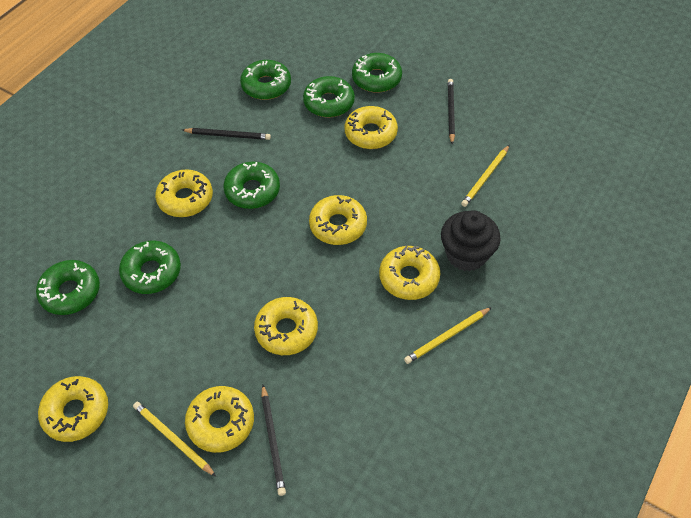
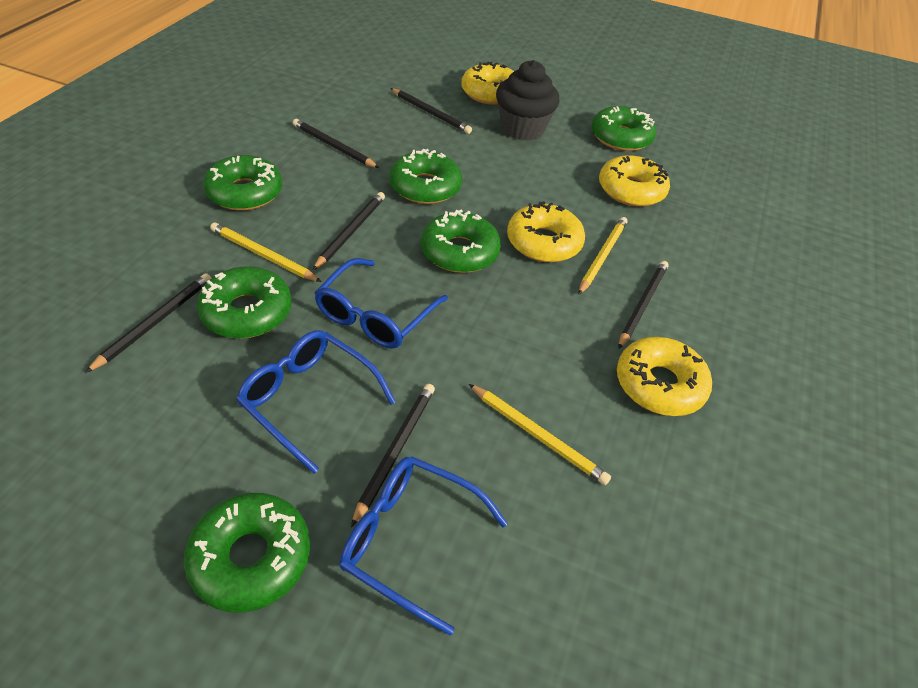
black pencil: [182,128,271,140] [261,385,286,496] [448,79,455,145] = 3 -> [85,273,212,373] [293,119,379,168] [312,192,385,271] [351,384,435,527] [390,88,472,134] [618,261,669,349] = 6
blue glasses: none = 0 -> [236,330,396,474] [314,258,448,349] [339,456,508,635] = 3
yellow donut: [38,376,108,442] [155,169,213,217] [185,386,254,453] [254,297,318,355] [309,195,367,245] [344,106,398,149] [379,245,441,300] = 7 -> [461,62,514,105] [507,201,585,262] [599,155,670,207] [617,337,712,416] = 4

